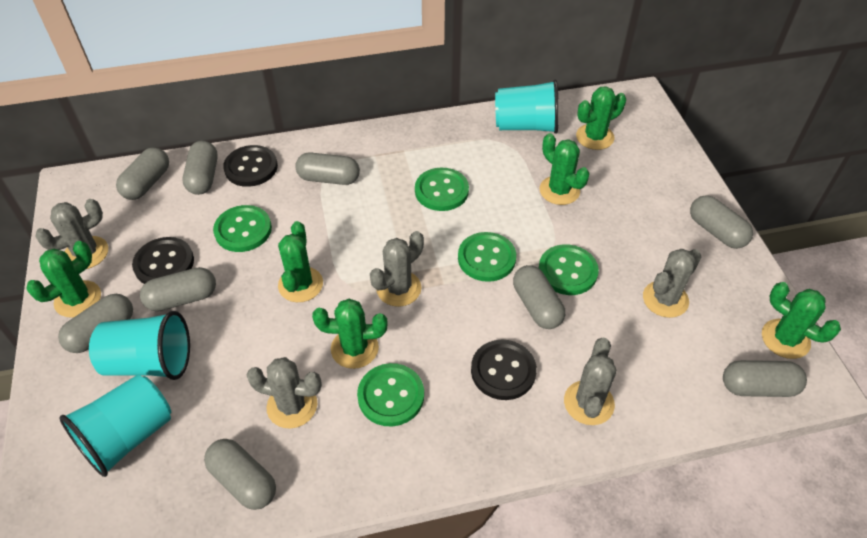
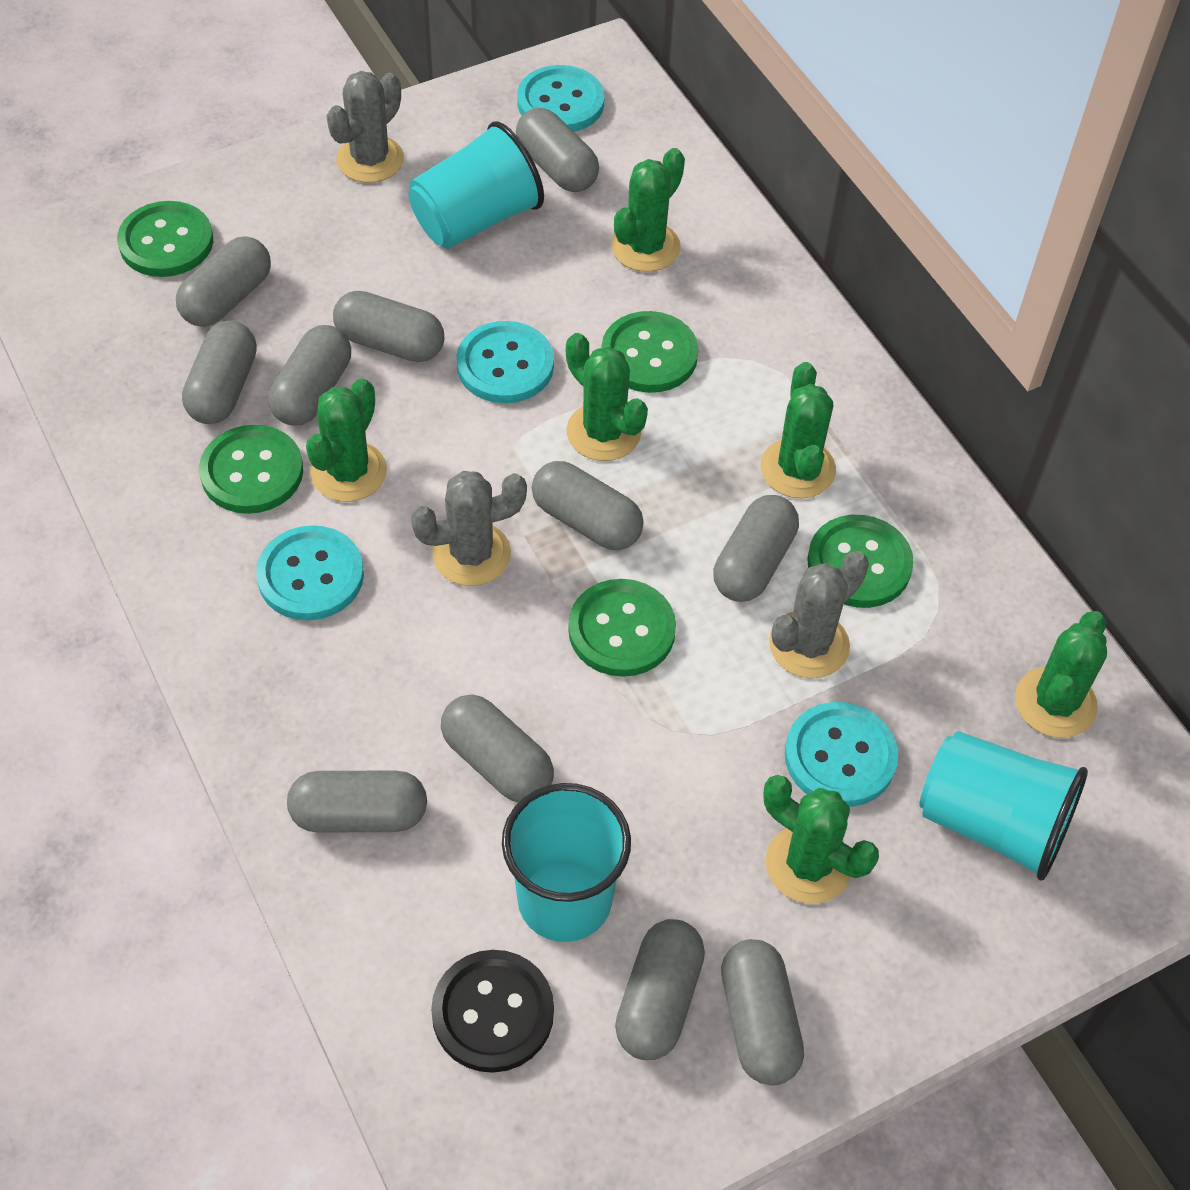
black button: [132,237,194,284] [223,145,278,187] [471,339,537,400] = 3 -> [431,950,554,1073] = 1
grey cactus: [35,199,108,269] [247,357,322,429] [370,231,424,307] [564,338,616,425] [643,249,702,318] = 5 -> [327,71,404,183] [411,471,527,586] [769,551,869,679] = 3
grey capsule: [58,294,133,353] [116,147,169,200] [140,267,216,311] [183,141,218,195] [204,439,276,510] [295,152,360,185] [513,265,565,329] [690,195,753,249] [723,360,807,397] = 9 -> [176,236,271,327] [182,321,257,424] [268,325,351,425] [287,771,427,833] [333,291,444,362] [441,694,554,802] [516,108,599,192] [532,461,644,550] [615,919,705,1060] [713,495,799,602] [721,939,804,1086] = 11
turquoise button: none = 0 -> [256,525,364,620] [456,321,554,403] [517,65,604,132] [785,702,898,807] = 4

